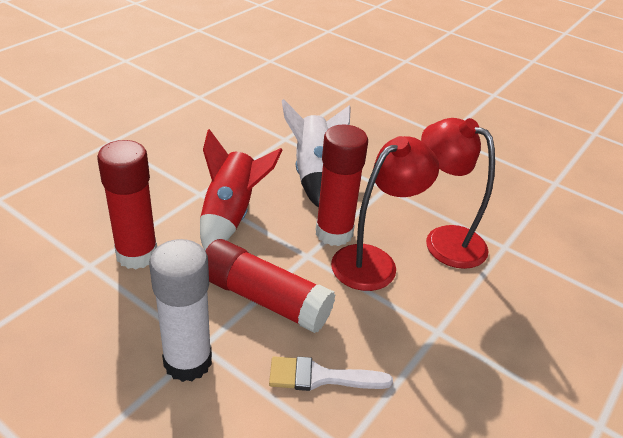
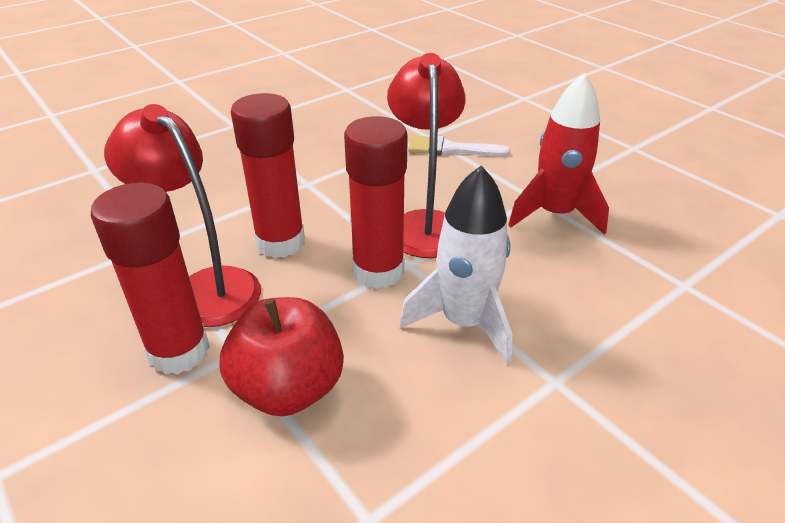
red apple: none = 0 -> [219,297,344,416] = 1
white glue stick: [149,239,212,382] = 1 -> none = 0

